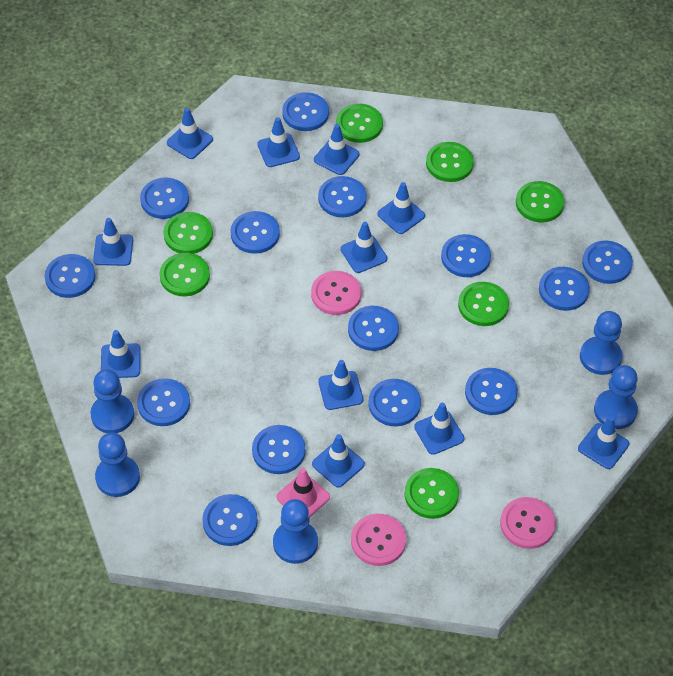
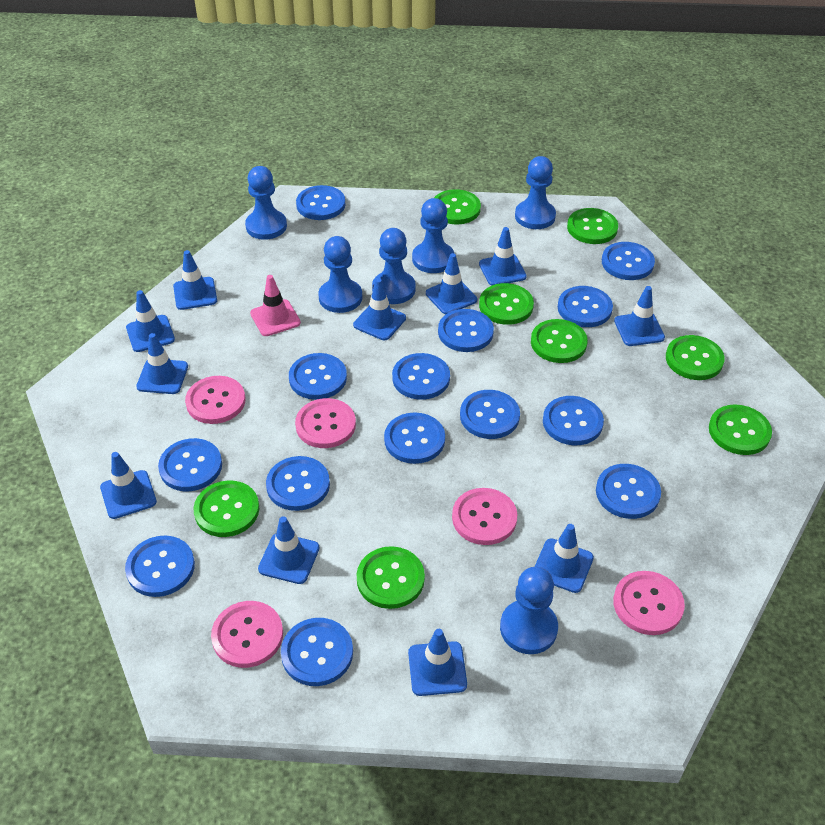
blue pawn: [90,369,134,433] [95,433,140,497] [273,499,318,564] [580,311,623,375] [594,365,638,429] = 5 -> [245,166,287,240] [318,236,363,313] [372,228,416,304] [412,198,454,273] [500,567,558,654] [515,156,556,229] = 6
green button: [159,253,210,296] [163,212,213,254] [336,104,383,143] [404,468,459,519] [426,142,474,182] [458,282,509,326] [516,181,565,222] = 7 -> [194,480,259,537] [357,546,425,609] [434,189,481,224] [479,283,534,325] [531,319,588,363] [567,208,618,244] [666,335,725,380] [709,404,772,455] = 8
pink button: [311,271,361,315] [351,514,406,566] [500,497,556,549] = 3 -> [185,376,245,424] [211,601,283,668] [295,398,356,448] [452,488,517,545] [613,571,685,635] = 5

